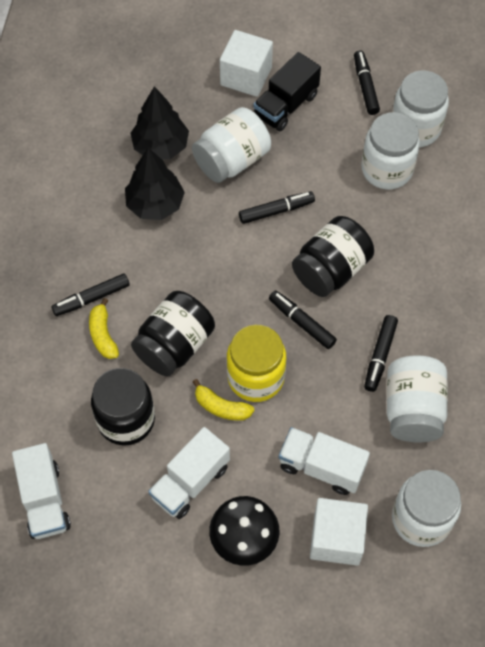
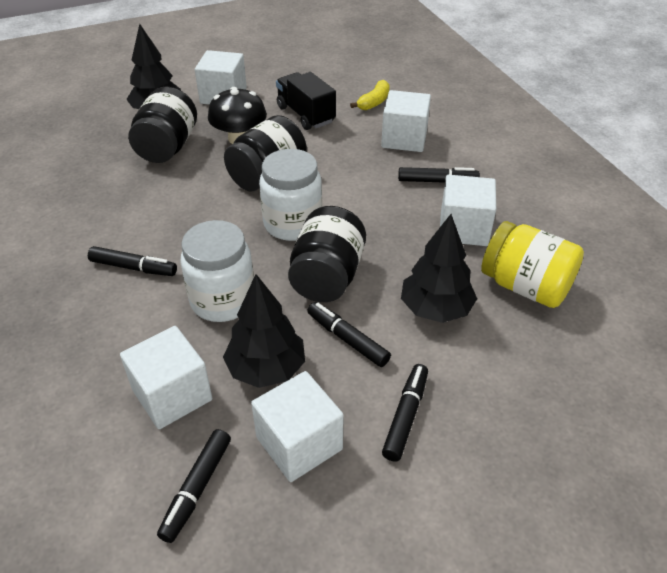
black tree: [125,148,185,220] [131,86,189,160] = 2 -> [126,24,181,109] [223,274,305,388] [401,214,477,323] = 3
white cube: [220,30,273,97] [310,498,368,566] = 2 -> [120,326,212,429] [195,50,247,105] [251,371,344,482] [381,90,431,152] [440,175,496,246] = 5
white jar: [192,107,271,183] [361,112,420,189] [387,355,448,442] [392,70,449,147] [392,470,461,547] = 5 -> [181,220,254,322] [259,149,322,241] = 2
white truck: [12,443,71,539] [148,427,230,519] [279,427,370,495] = 3 -> none = 0
yellow banana: [89,298,119,359] [193,379,254,421] = 2 -> [350,80,390,110] = 1

